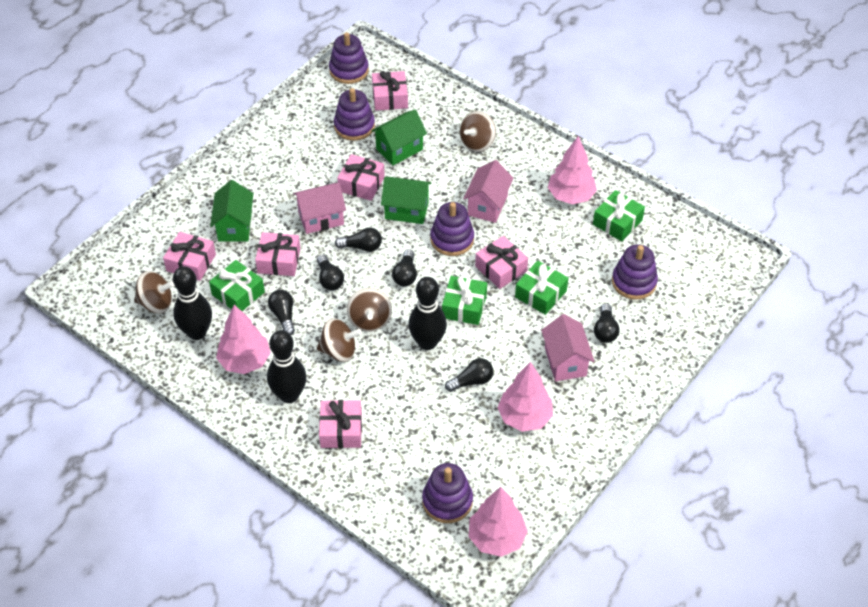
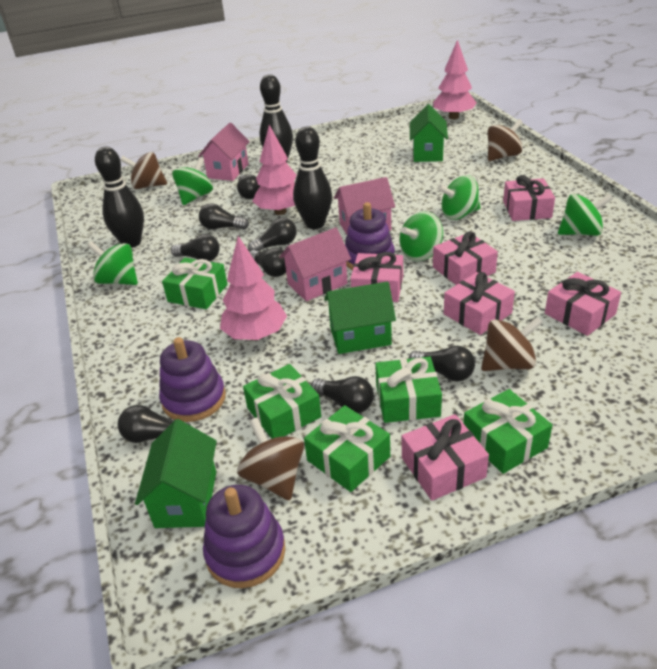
black light bulb: [268,290,295,335] [317,255,344,290] [335,227,382,252] [392,249,417,286] [445,358,493,392] [594,303,619,343] = 6 -> [118,405,191,443] [171,234,220,261] [199,203,249,230] [237,174,260,199] [247,218,297,252] [250,248,286,277] [311,376,374,413] [409,346,475,381] = 8
green gift: [209,260,265,311] [442,276,487,325] [515,261,568,315] [593,190,645,241] = 4 -> [162,258,227,309] [243,364,321,439] [304,405,390,492] [375,357,442,423] [463,389,552,474] = 5
green spinning top: none = 0 -> [87,241,138,285] [172,157,213,205] [399,211,443,261] [437,175,480,220] [558,194,613,236] = 5
pink tree: [216,305,271,374] [468,487,528,557] [498,362,553,432] [548,136,597,204] = 4 -> [220,236,287,340] [252,125,296,215] [433,40,476,119] = 3
purple stacking toy: [329,32,369,84] [334,88,375,141] [422,463,473,523] [430,202,474,256] [612,244,658,300] = 5 -> [159,337,226,422] [203,485,285,588] [345,202,395,270] = 3

